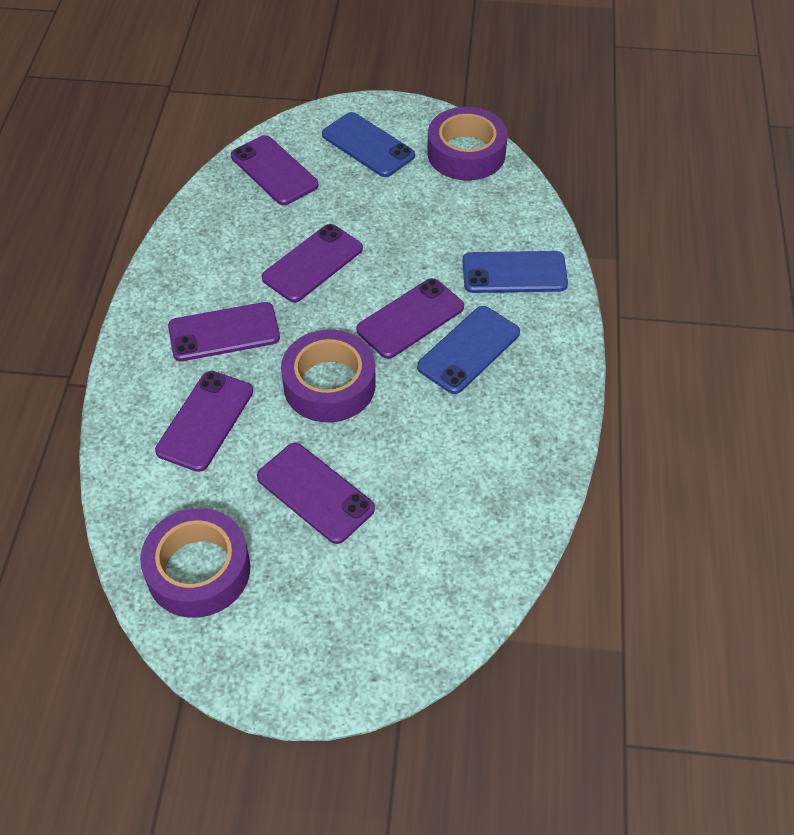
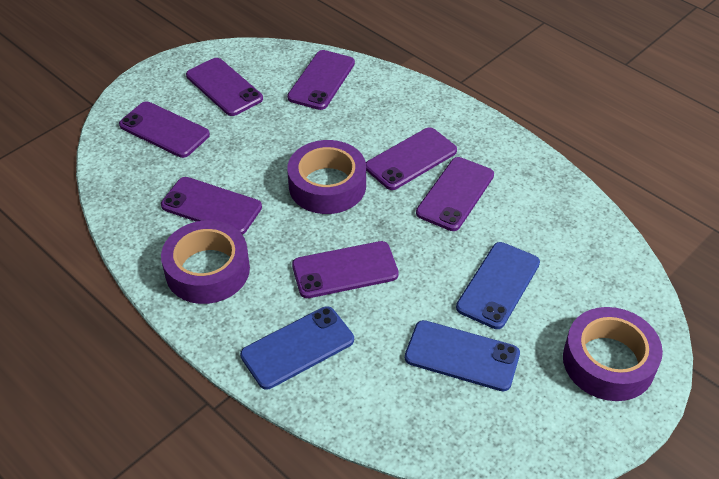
purple phone: [155,371,253,472] [168,302,280,361] [231,135,319,205] [257,443,375,544] [262,224,363,302] [356,278,464,359] = 6 -> [119,101,210,158] [161,177,262,235] [186,58,263,116] [287,50,355,110] [292,241,399,298] [366,127,457,190] [416,157,494,231] = 7

